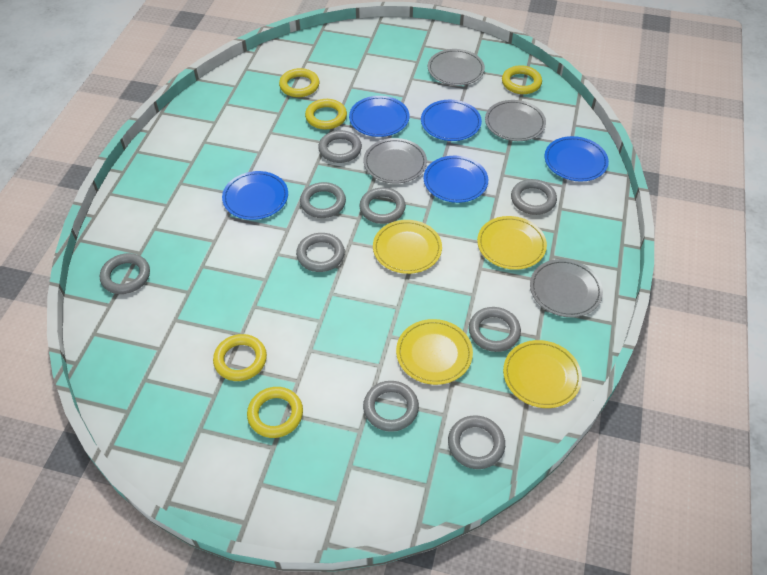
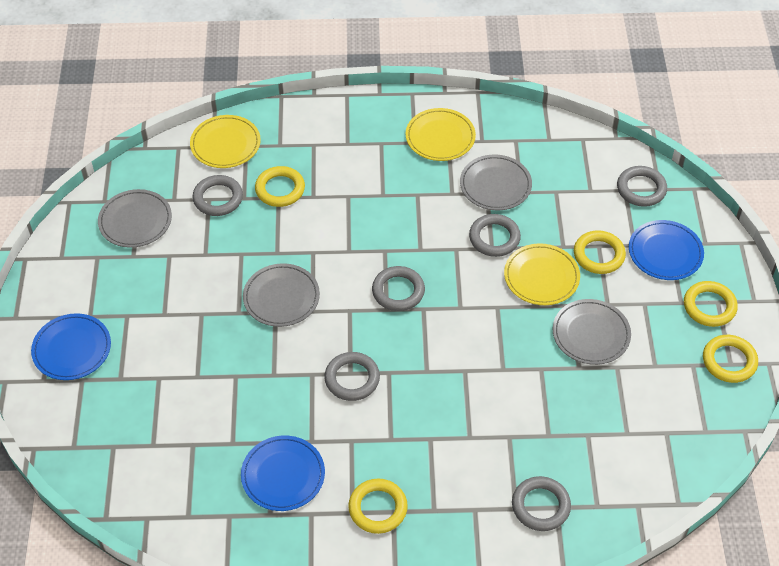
blue plate: [222,171,288,220] [349,96,409,137] [421,100,482,141] [424,156,488,203] [544,136,609,181] = 5 -> [31,313,111,380] [241,436,325,511] [629,220,704,280] = 3
grey ring: [100,253,150,294] [296,233,345,272] [300,182,346,218] [318,130,362,163] [359,187,406,224] [363,381,419,432] [448,415,505,469] [469,307,521,352] [511,179,557,215] = 9 -> [192,175,243,216] [324,352,380,401] [372,266,425,311] [469,214,521,257] [512,476,571,531] [617,166,667,207] = 6
yellow plate: [373,220,442,274] [396,319,473,385] [477,216,547,270] [503,340,582,408] = 4 -> [190,115,261,168] [405,108,476,161] [504,243,580,305] = 3

